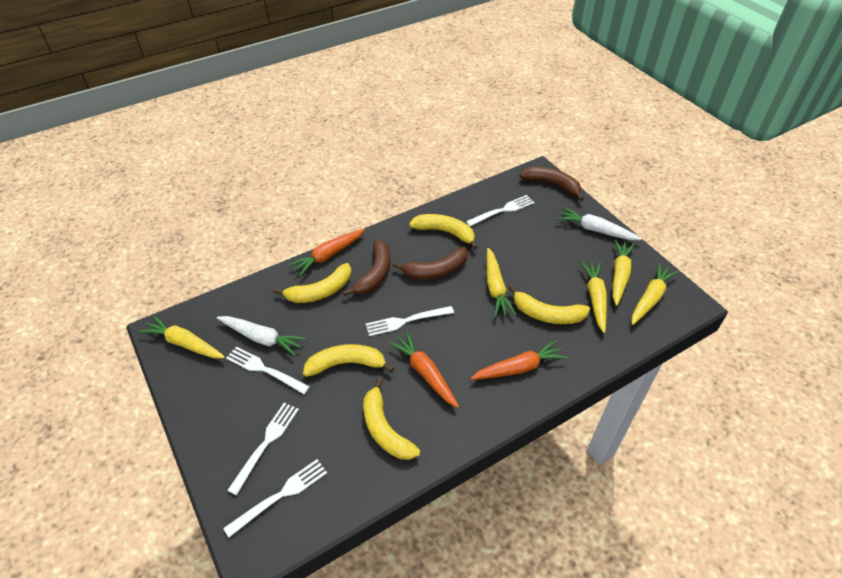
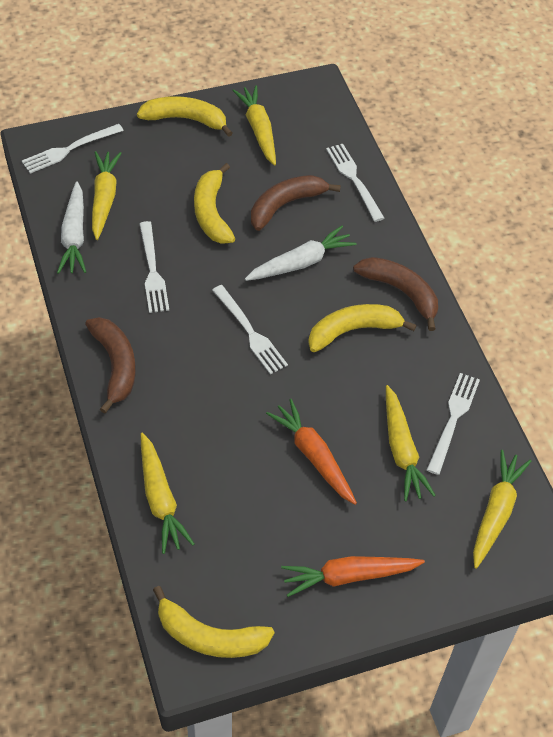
orange carrot: [288,229,365,277] [388,332,459,408] [470,340,568,380] = 3 -> [266,399,357,505] [281,556,425,597] = 2
yellow banana: [274,263,352,303] [303,344,394,377] [363,378,420,460] [409,214,478,250] [509,285,590,324] = 5 -> [137,96,233,137] [153,586,275,658] [194,163,235,244] [308,304,417,352] = 4

